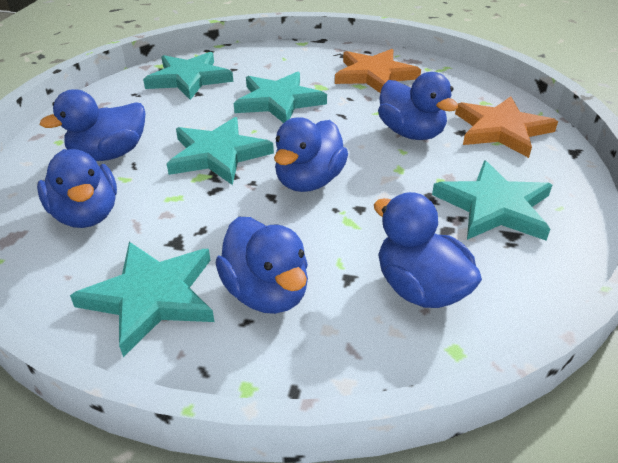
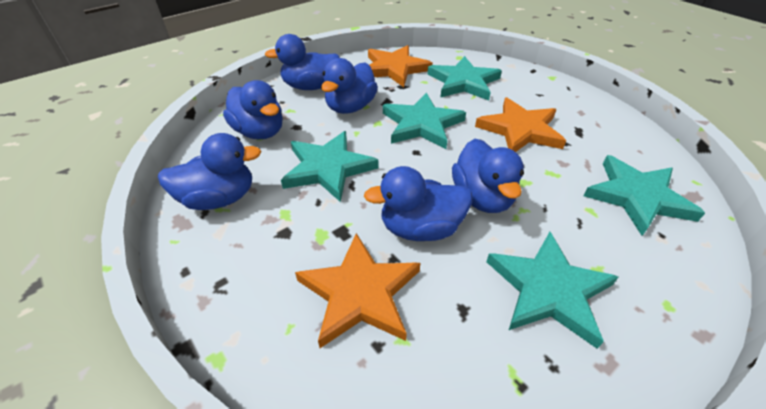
orange star: [335,49,421,93] [455,96,558,158] = 2 -> [295,233,420,348] [368,45,433,87] [475,97,566,152] = 3

